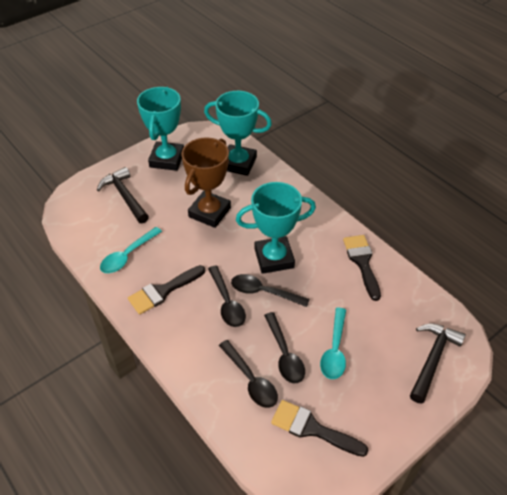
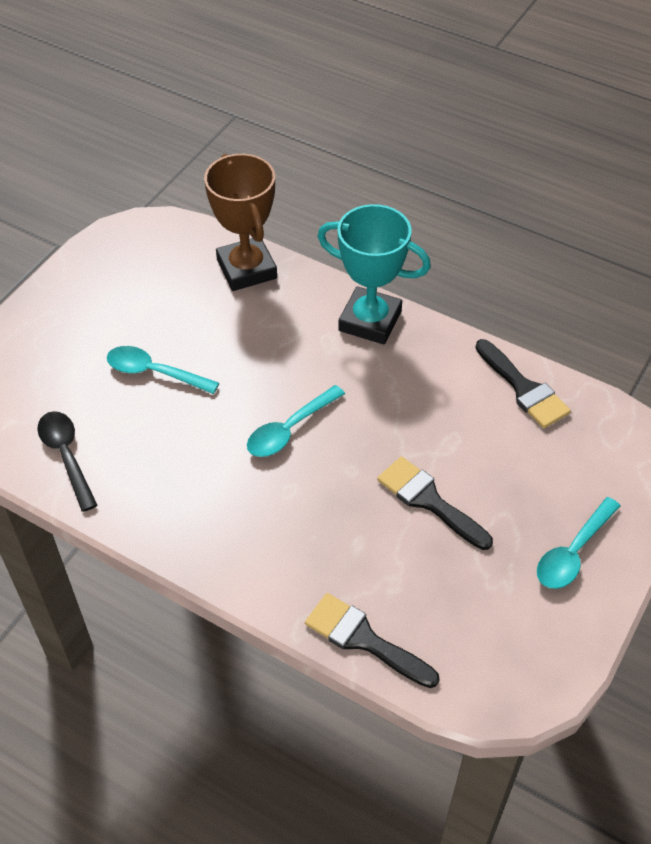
black hammer: [97,167,149,223] [410,323,466,404] = 2 -> none = 0
black spoon: [208,265,246,327] [219,340,278,408] [231,274,310,307] [264,312,305,383] = 4 -> [37,411,98,512] = 1
turquoise spoon: [100,227,162,273] [320,308,346,379] = 2 -> [107,346,219,394] [247,385,345,457] [537,497,620,589] = 3
turquoise trophy: [137,87,184,171] [204,91,272,176] [236,182,316,274] = 3 -> [317,204,431,345] = 1

